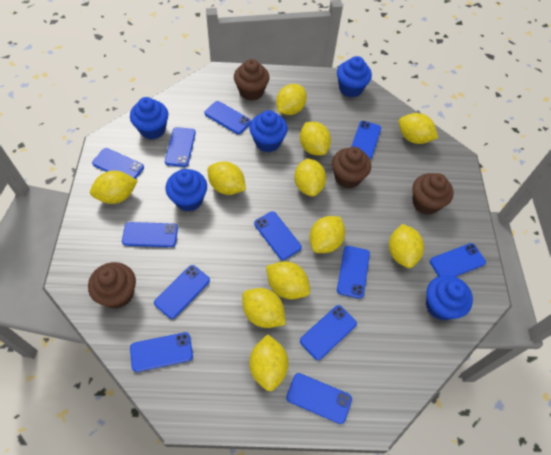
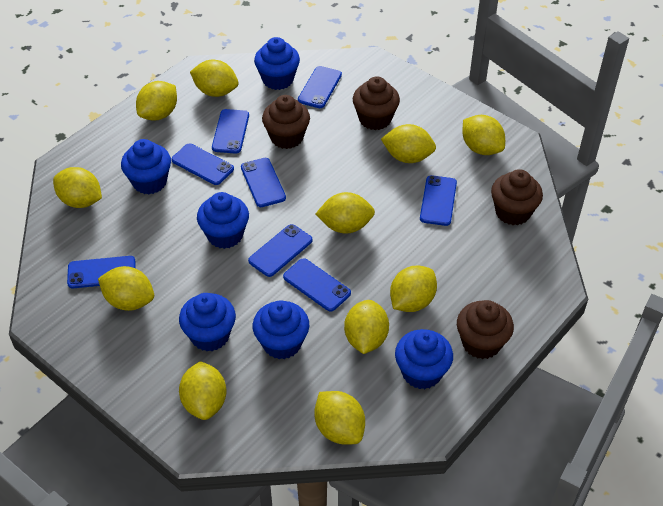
blue cupcake: [130,97,168,139] [165,169,207,212] [249,110,288,152] [337,56,372,97] [426,275,473,320] = 5 -> [121,139,171,194] [179,293,236,351] [197,192,249,249] [253,300,309,359] [254,37,300,90] [395,329,453,389] = 6
blue phone: [92,148,144,179] [122,222,178,247] [130,332,193,372] [154,265,210,319] [165,127,196,167] [204,101,251,134] [254,211,302,260] [286,373,352,424] [300,305,357,360] [337,246,370,299] [351,121,381,160] [430,243,486,277] = 12 -> [67,256,136,288] [171,144,234,185] [212,109,249,154] [241,158,286,207] [248,224,313,277] [283,258,351,312] [298,66,342,108] [420,175,457,226] = 8

